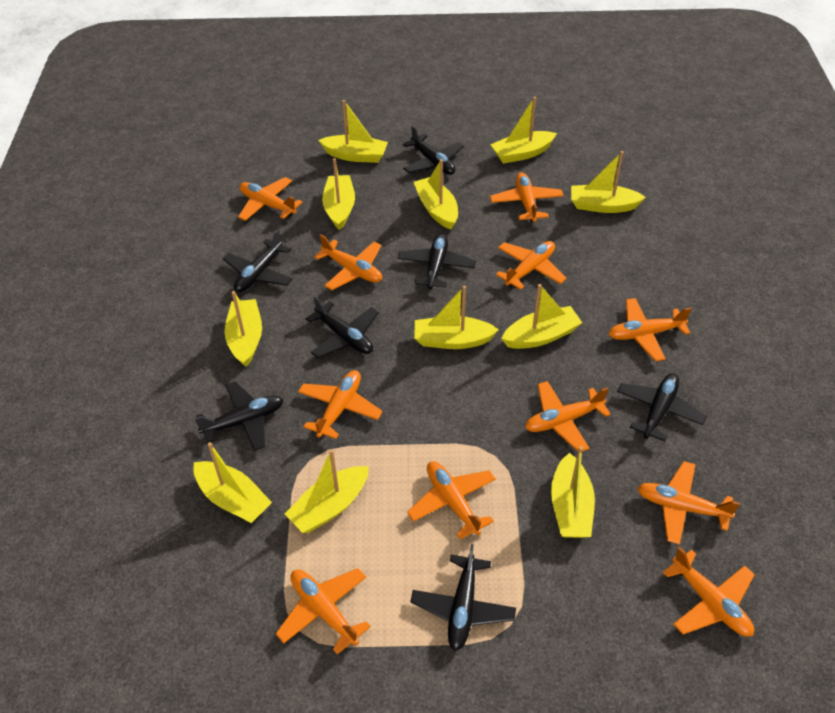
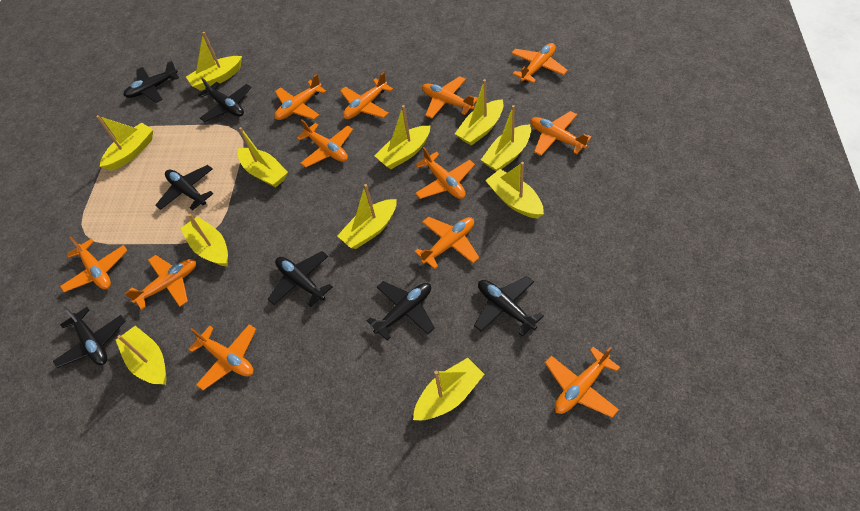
orange plane: [238,177,303,221] [276,568,371,655] [298,370,383,439] [314,234,382,290] [407,461,496,539] [490,172,564,223] [496,241,567,290] [525,381,611,451] [608,298,691,361] [638,461,740,545] [663,547,755,637] = 11 -> [60,236,128,292] [124,255,196,310] [189,324,256,390] [274,74,326,120] [297,119,353,168] [340,72,393,119] [415,147,475,199] [415,217,479,269] [422,76,478,119] [511,43,568,83] [530,111,591,156] [545,347,620,417] = 12

